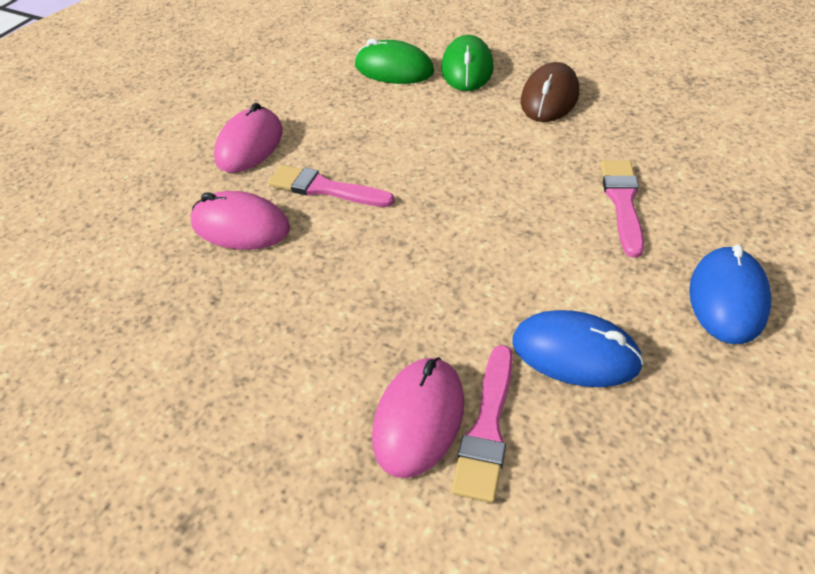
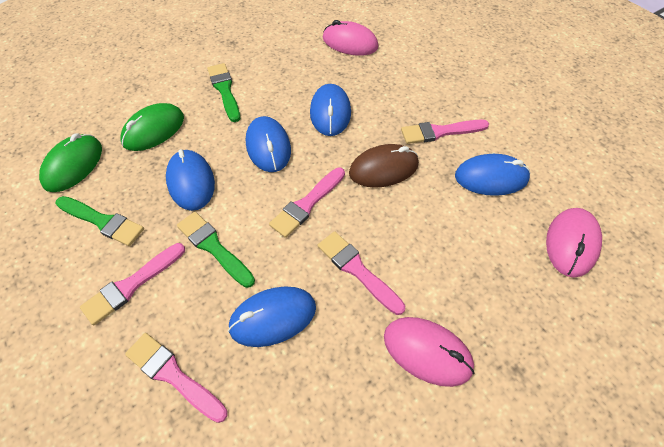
blue mouse: [512,310,644,387] [689,244,771,344] = 2 -> [166,149,215,211] [228,287,316,347] [246,116,291,172] [310,84,351,136] [455,154,530,196] = 5
green brush: none = 0 -> [56,196,144,246] [177,212,255,288] [207,63,240,122] = 3
pink brush: [268,165,395,207] [451,345,513,503] [600,160,644,258] = 3 -> [80,243,185,325] [125,333,228,423] [269,168,345,238] [318,231,405,315] [401,120,489,144] = 5

